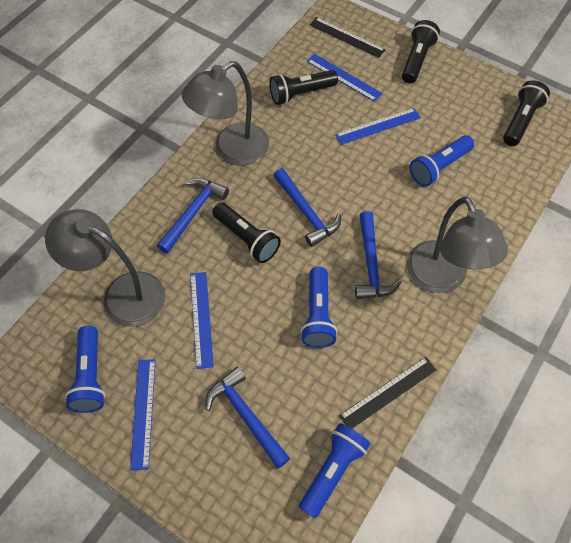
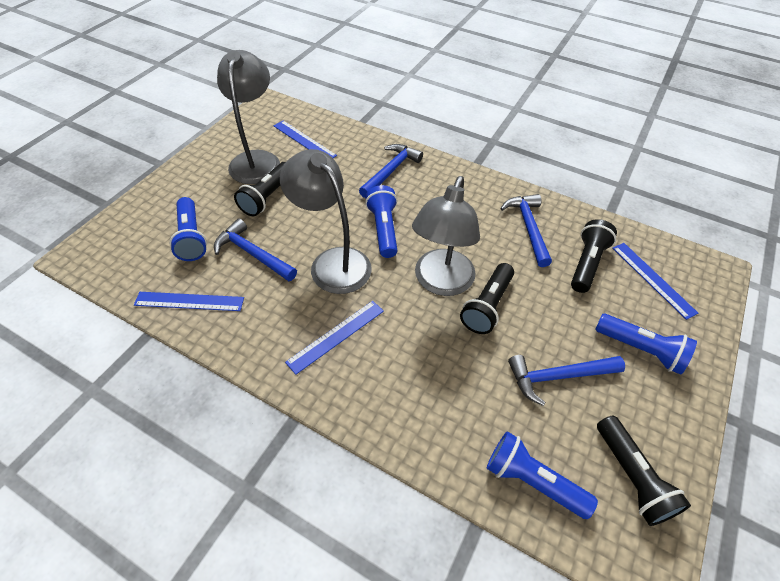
black ruler: [310,17,386,58] [339,357,436,429] = 2 -> none = 0

